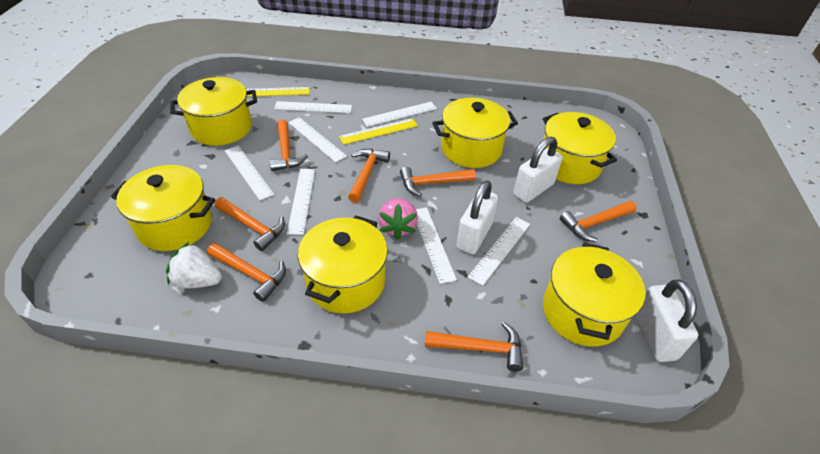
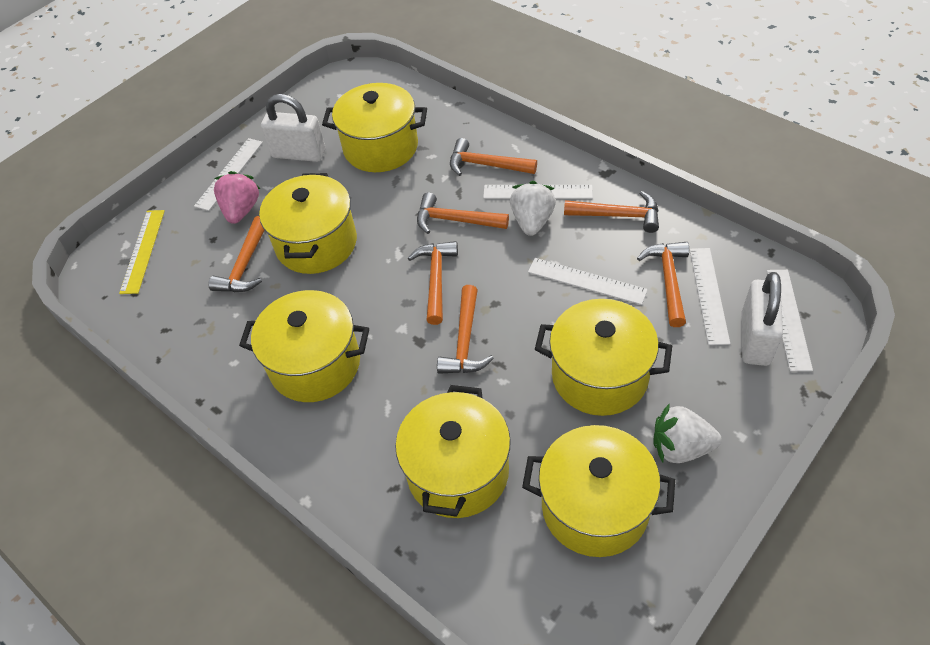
white padlock: [456,180,498,254] [513,137,563,203] [635,279,698,362] = 3 -> [261,94,325,162] [742,272,783,366] = 2
white ruler: [225,146,274,200] [274,101,352,113] [287,169,315,235] [288,117,347,162] [362,102,437,127] [416,207,457,284] [468,217,530,286] = 7 -> [194,138,263,211] [483,185,593,199] [528,258,648,305] [690,248,730,345] [767,270,813,372] = 5
white strawberry: [166,242,222,288] = 1 -> [510,181,556,236] [654,403,722,463] = 2
yellow ruler: [246,87,310,97] [339,118,418,145] = 2 -> [119,210,165,294] = 1

